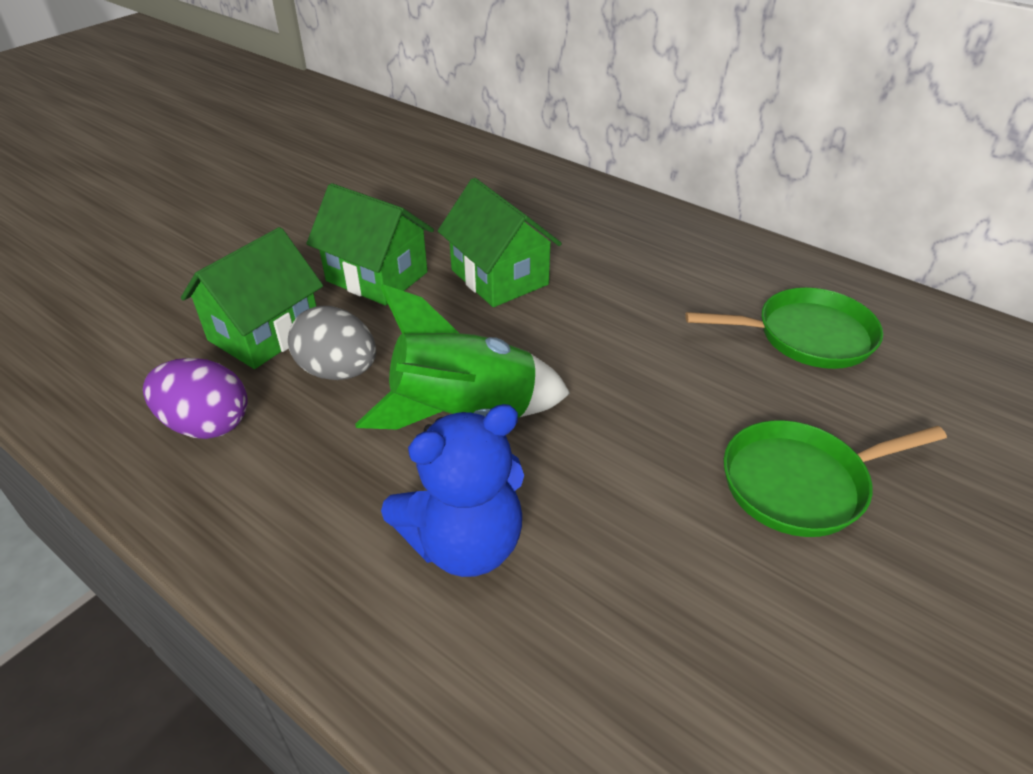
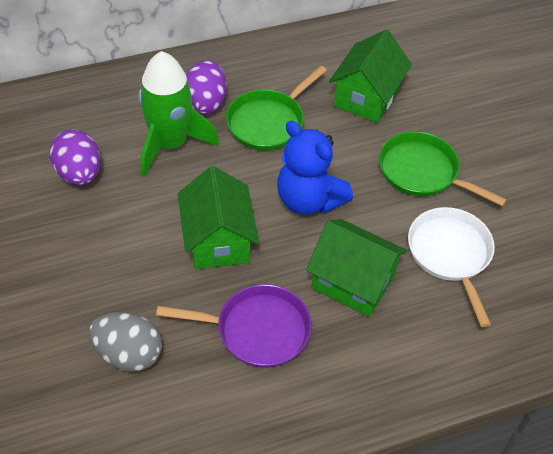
purple egg: [143,358,247,439] = 1 -> [50,130,100,185] [186,60,227,115] = 2
purple pan: none = 0 -> [156,284,312,368] = 1
white pan: none = 0 -> [408,207,495,327] = 1

